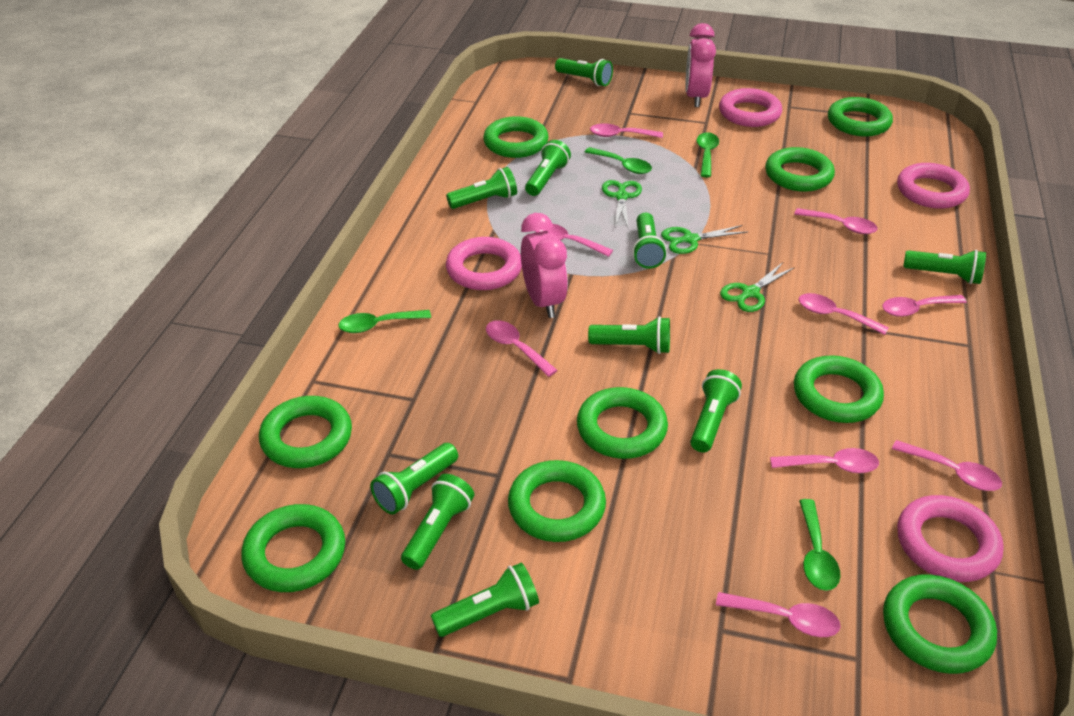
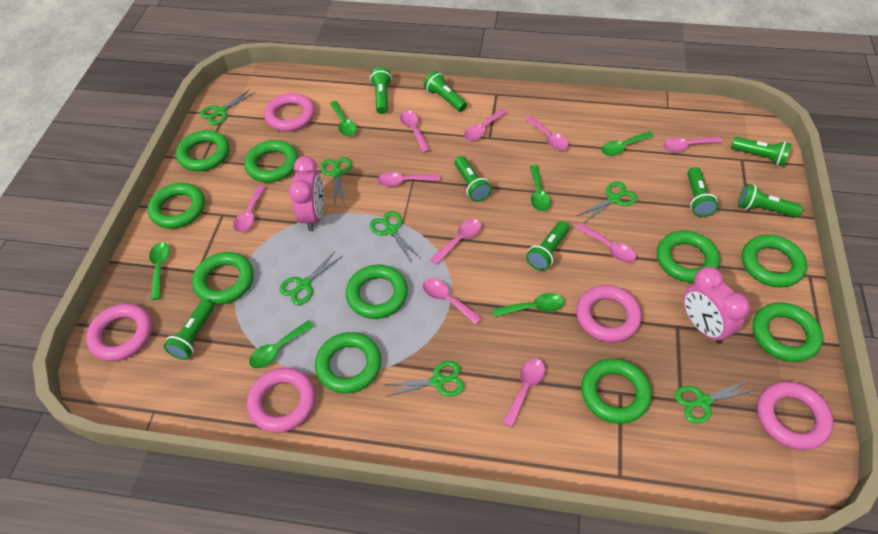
green flashlight: [370,443,458,515] [401,474,474,570] [431,563,539,637] [446,167,517,209] [525,140,571,196] [555,58,613,86] [588,316,670,354] [632,213,667,269] [690,369,742,453] [903,250,986,284] = 10 -> [164,300,214,360] [370,67,392,114] [424,71,467,112] [454,156,492,202] [526,221,569,271] [687,167,718,217] [731,137,792,166] [738,184,802,217] = 8
green ring: [241,504,345,592] [259,396,352,468] [483,116,549,158] [508,460,606,542] [577,387,668,459] [765,147,835,192] [794,355,884,423] [828,97,893,137] [883,574,997,674] = 9 -> [148,183,205,229] [176,130,230,172] [192,252,254,304] [244,140,298,182] [315,332,381,394] [346,264,408,319] [581,359,652,424] [657,231,720,283] [742,235,807,287] [752,302,823,362] = 10
green scissors: [602,180,642,227] [661,225,748,254] [720,262,795,312] = 3 -> [200,89,255,125] [279,251,343,305] [321,157,352,205] [370,211,420,263] [385,361,464,397] [577,181,637,223] [675,379,756,424] = 7
green spoon: [338,310,431,333] [585,147,652,174] [697,132,719,177] [799,499,840,591] = 4 -> [149,242,170,300] [249,320,314,369] [330,101,357,136] [493,293,564,317] [530,165,551,211] [601,131,654,156] = 6
pink ring: [446,237,522,290] [719,88,782,127] [897,163,970,209] [897,495,1004,582] = 4 -> [86,304,152,361] [247,368,315,433] [264,93,315,132] [576,285,642,342] [757,381,833,450] = 5
pink spoon: [486,320,558,377] [535,224,613,257] [590,123,663,138] [716,592,841,637] [770,448,879,473] [794,208,878,234] [799,293,889,335] [882,295,967,317] [892,440,1002,491] = 9 -> [233,185,266,232] [377,172,440,187] [400,110,430,153] [423,278,482,324] [430,219,482,265] [464,109,507,141] [503,359,545,428] [525,116,569,150] [576,223,636,263] [663,137,722,152] = 10

